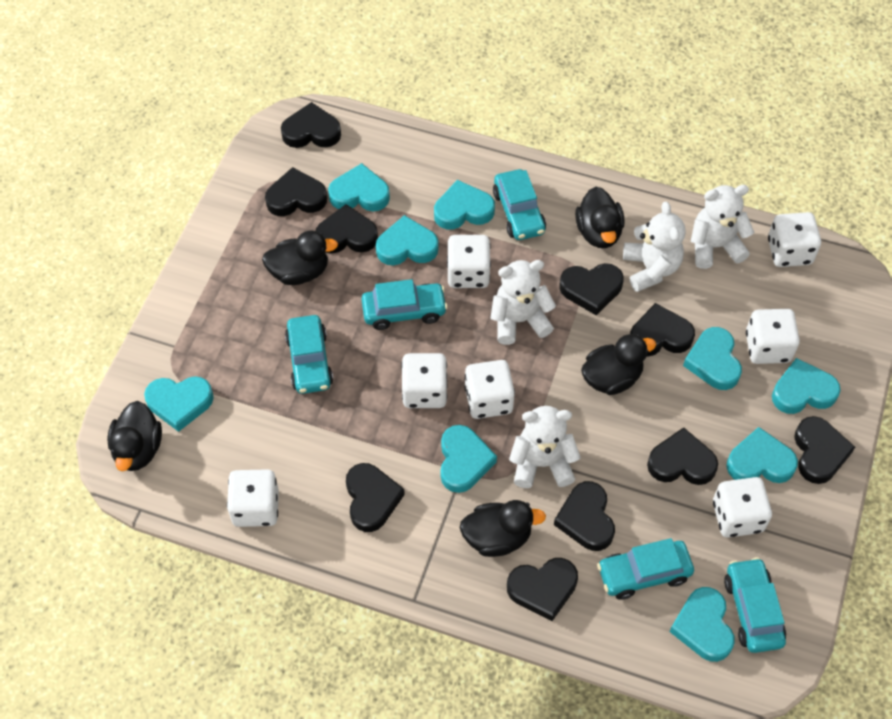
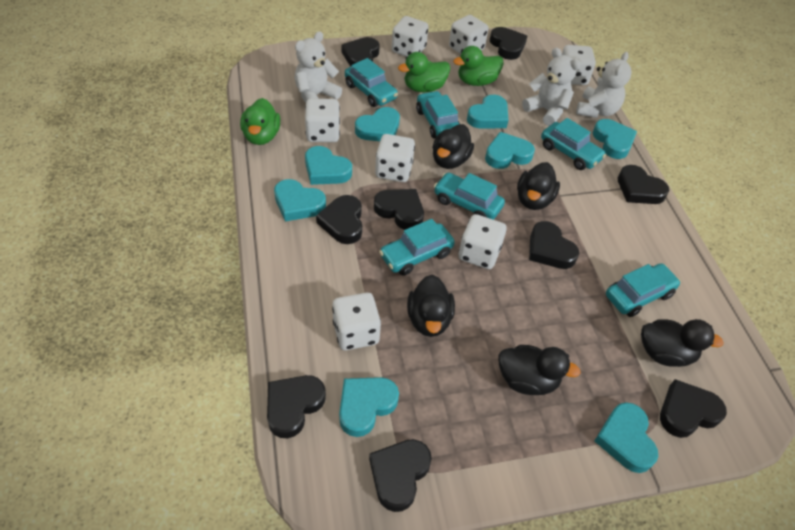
black heart: [265,167,327,216] [281,102,341,148] [315,204,378,253] [346,463,405,532] [507,558,578,621] [554,481,615,551] [559,263,624,315] [630,303,695,357] [647,427,718,485] [794,416,855,484] = 10 -> [267,375,326,438] [316,195,362,244] [341,37,380,67] [369,439,432,512] [374,189,424,230] [490,27,527,60] [529,221,579,269] [618,165,669,204] [660,379,727,438] = 9
green duck: none = 0 -> [240,98,280,145] [398,52,450,92] [453,46,504,86] = 3
turquoise car: [285,315,333,394] [361,279,448,330] [493,169,546,240] [597,538,694,599] [724,557,786,653] = 5 -> [345,58,398,107] [379,219,455,276] [416,91,460,139] [434,173,505,220] [541,118,606,170] [606,263,681,317] = 6
turquoise heart: [144,376,214,432] [328,163,390,211] [376,215,438,266] [434,180,495,230] [440,425,497,493] [669,587,735,662] [683,327,742,390] [726,427,798,483] [772,358,840,414] = 9 -> [274,179,326,221] [305,146,352,185] [339,377,399,437] [355,107,400,141] [467,95,508,129] [485,132,535,169] [593,119,637,159] [594,402,658,473] = 8
white teddy bear: [490,260,556,345] [509,406,581,488] [623,202,686,292] [691,185,754,269] = 4 -> [295,31,342,103] [522,48,580,126] [576,52,632,118] = 3

